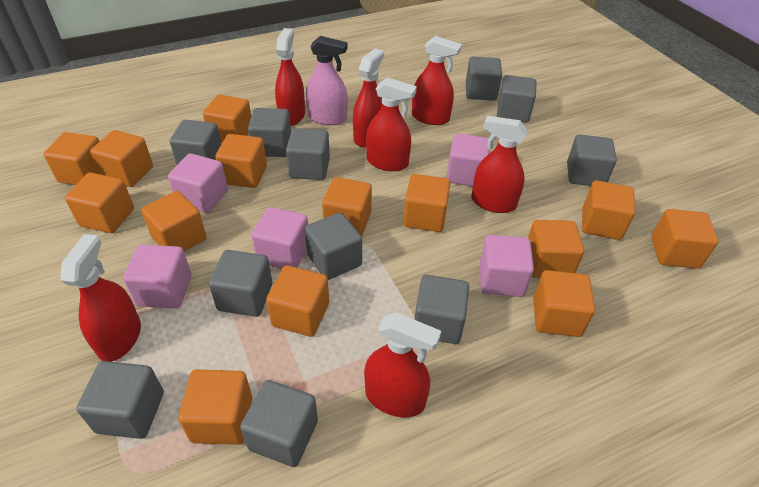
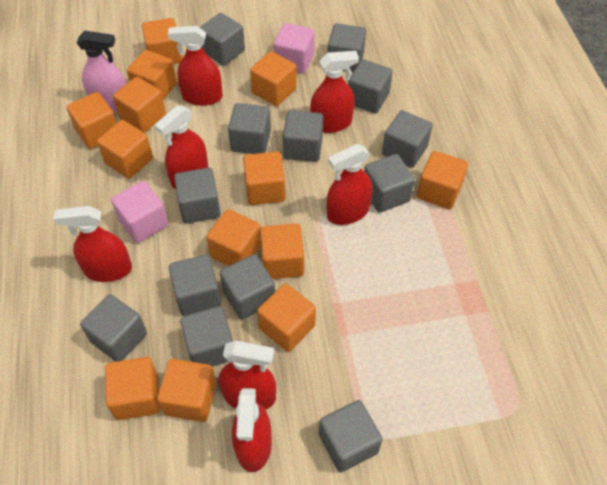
grey cube: [76,361,164,439] [170,120,221,165] [209,250,272,317] [240,380,318,467] [248,108,291,157] [286,128,330,180] [305,212,362,280] [414,275,469,344] [466,57,502,101] [497,75,537,122] [567,135,617,186] = 11 -> [80,294,147,362] [169,255,221,316] [174,168,221,224] [180,306,233,367] [199,13,245,66] [220,254,275,319] [228,103,271,154] [283,110,323,162] [319,400,382,472] [327,23,366,72] [348,59,393,113] [364,154,415,213] [382,110,433,168] = 13
orange cube: [44,132,100,185] [65,173,134,233] [90,130,153,187] [141,191,207,252] [178,370,252,445] [203,95,251,143] [215,134,267,188] [266,265,329,337] [322,177,372,236] [403,174,451,232] [528,220,584,278] [533,270,595,337] [582,180,635,240] [651,209,718,269] = 14 -> [67,92,117,149] [97,120,153,179] [105,357,160,420] [113,77,166,133] [127,50,177,100] [142,18,183,64] [157,359,217,422] [207,209,261,266] [243,151,286,205] [250,51,297,106] [257,283,316,352] [260,223,304,279] [417,151,468,209] = 13
pink cube: [123,245,191,308] [168,153,228,213] [251,207,308,269] [446,133,490,186] [480,235,534,297] = 5 -> [111,181,169,243] [274,23,315,74] = 2

